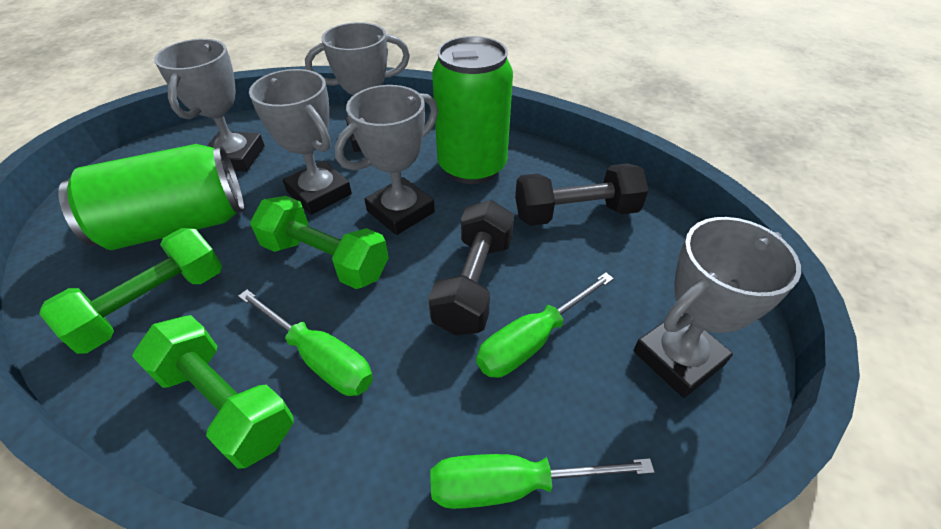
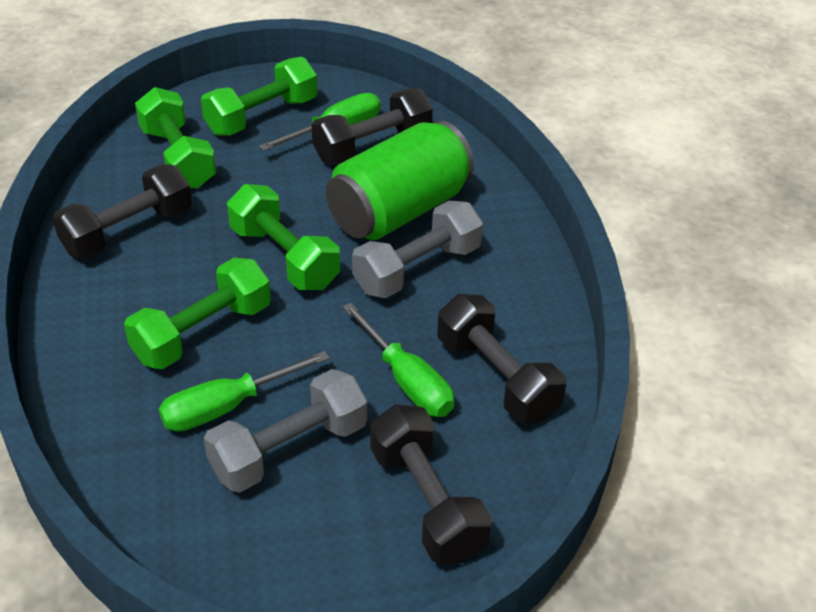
black dumbbell: [428,200,514,335] [515,164,649,226] = 2 -> [53,165,192,259] [312,88,433,164] [370,404,492,564] [437,294,566,423] = 4
green can: [58,144,245,250] [432,36,513,184] = 2 -> [326,121,474,240] = 1
green dumbbell: [39,228,222,354] [132,315,293,468] [250,196,389,289] = 3 -> [124,257,271,369] [135,87,216,189] [201,57,318,136] [227,184,340,290] = 4
grey dumbbell: none = 0 -> [204,369,367,492] [352,201,483,298] = 2
grey trophy: [154,39,265,172] [249,69,352,215] [305,22,410,152] [335,85,438,235] [634,217,801,398] = 5 -> none = 0

